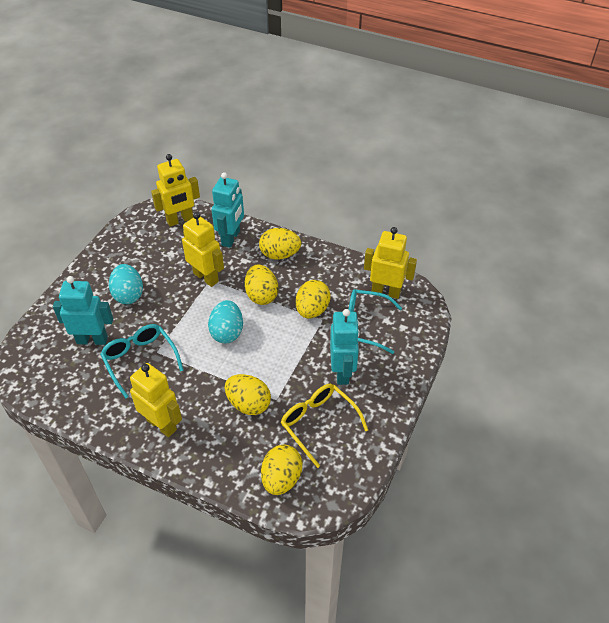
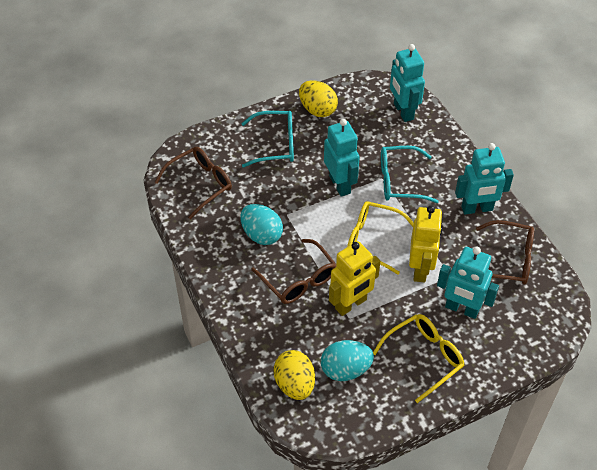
brown glasses: none = 0 -> [154,147,232,219] [251,239,336,304] [476,220,534,285] = 3
turquoise robot: [53,276,113,345] [212,172,244,248] [330,309,360,385] = 3 -> [324,119,360,197] [390,44,425,122] [437,247,499,319] [455,143,514,214] = 4
yellow egg: [225,374,271,415] [245,264,278,305] [259,228,301,260] [261,445,303,495] [296,280,331,318] = 5 -> [273,350,315,400] [299,80,338,117] = 2
yellow glasses: [281,384,368,468] = 1 -> [347,201,414,275] [373,314,465,403] = 2
yellow robot: [130,363,182,437] [151,154,200,227] [182,212,224,287] [364,227,417,299] = 4 -> [329,241,380,316] [409,206,443,282] = 2

